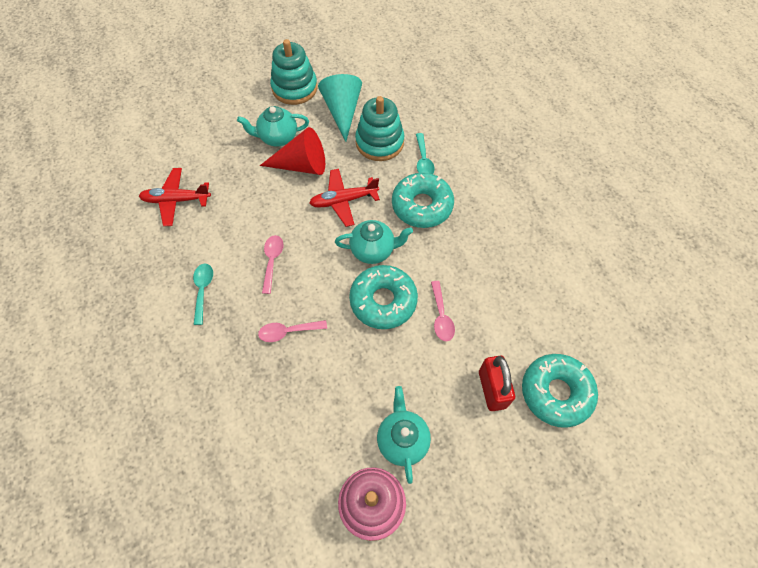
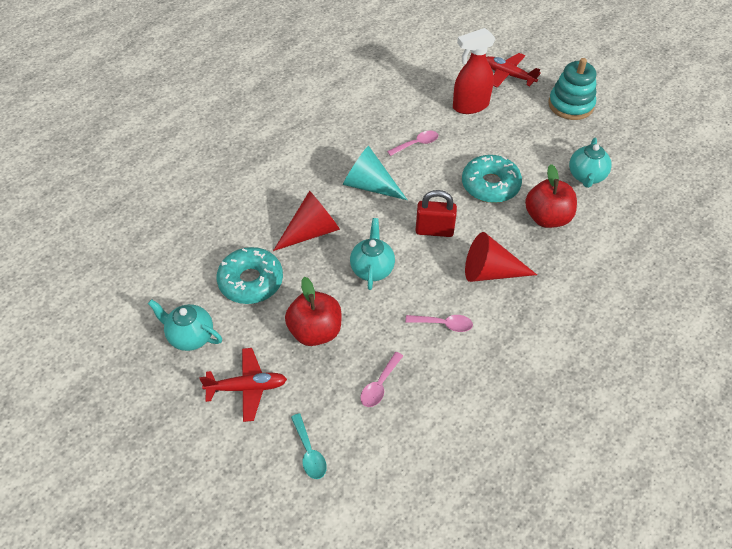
pink stacking toy: [338,467,406,541] = 1 -> none = 0
red apple: none = 0 -> [285,277,341,346] [525,164,577,228] = 2
red cone: [260,127,325,175] = 1 -> [273,191,340,251] [465,232,537,282] = 2
red spray bottle: none = 0 -> [453,28,496,114] = 1
turquoise donut: [349,265,418,329] [392,173,454,228] [522,354,598,428] = 3 -> [217,247,283,304] [462,155,522,203] = 2
turquoise spoon: [193,263,213,325] [416,133,435,174] = 2 -> [291,413,327,479] = 1
turquoise stacking toy: [270,39,318,105] [355,96,404,161] = 2 -> [548,58,596,120] = 1

